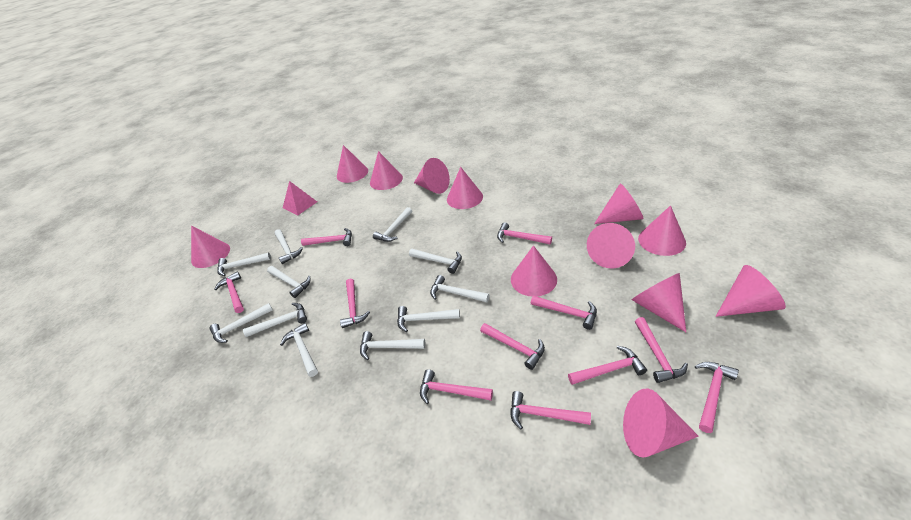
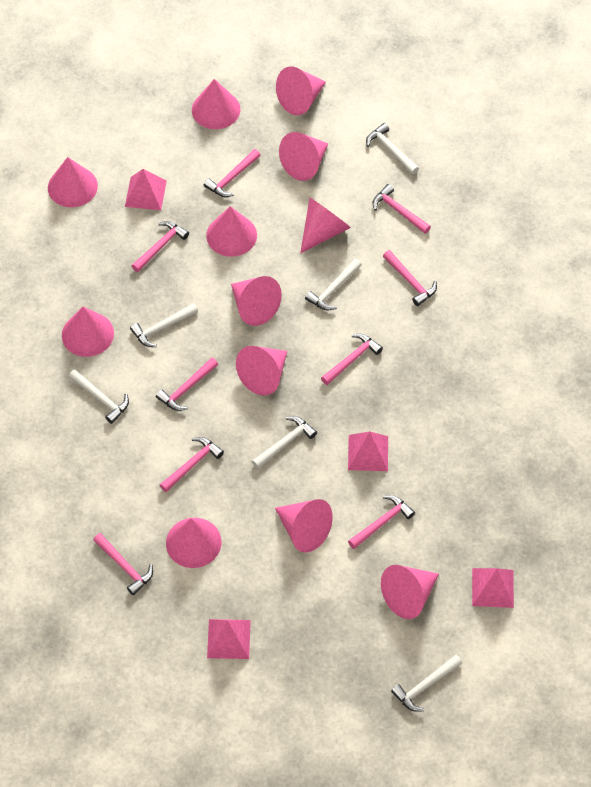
pink hammer: [214,271,244,313] [301,228,352,246] [340,279,370,328] [420,369,493,404] [480,323,545,370] [497,222,552,244] [510,391,591,429] [531,295,597,330] [568,346,647,385] [635,317,688,383] [695,362,739,433] = 11 -> [93,533,153,595] [132,221,189,272] [156,357,218,411] [160,437,224,492] [204,149,260,197] [321,334,383,385] [348,495,415,549] [373,184,431,234] [383,250,437,306] = 9
pink pyramid: [283,181,317,215] = 1 -> [125,169,167,210] [207,619,251,659] [348,431,388,471] [472,568,514,608] = 4
white hammer: [209,303,273,343] [217,252,271,276] [243,303,307,337] [267,266,311,298] [275,229,303,264] [280,323,318,377] [360,331,425,360] [373,207,412,242] [397,306,460,332] [409,249,462,274] [430,275,490,302] = 11 -> [69,370,129,424] [130,303,198,347] [252,416,317,469] [305,259,362,310] [366,123,419,175] [391,655,462,712] = 6

